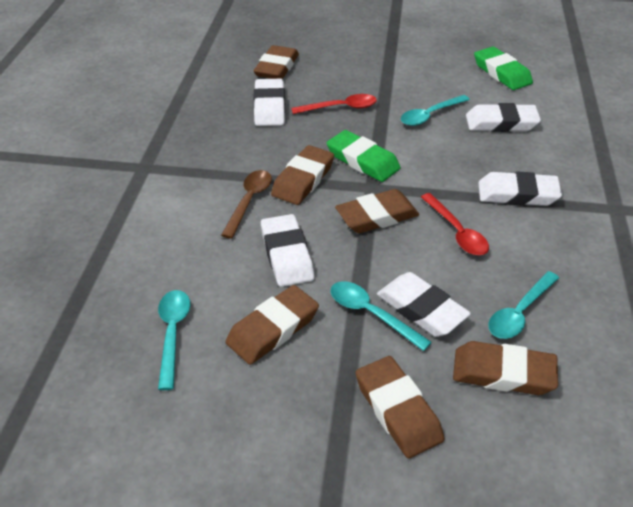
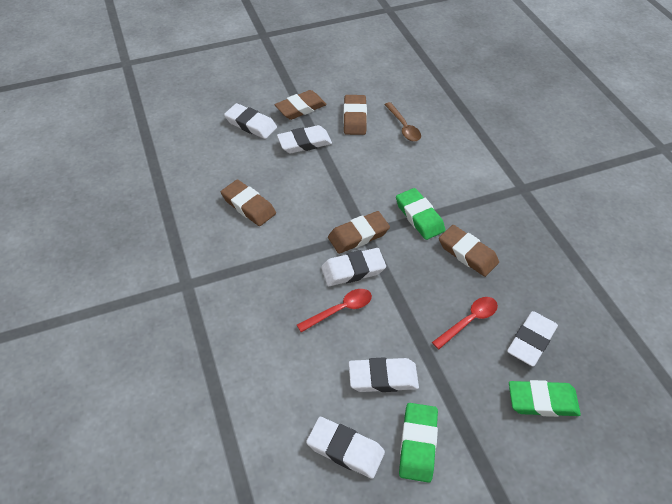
brown eraser: [226,285,319,365] [254,45,299,79] [271,145,334,205] [335,189,419,233] [356,356,444,458] [453,341,558,395] = 6 -> [221,180,276,226] [275,90,327,120] [328,211,390,254] [343,95,367,135] [439,225,499,277] = 5
green eraser: [327,130,401,182] [474,46,533,90] = 2 -> [396,188,445,240] [399,403,438,483] [509,380,581,417] = 3
turquoise spoon: [158,290,190,390] [330,281,432,351] [401,95,470,126] [488,271,559,339] = 4 -> none = 0
white eraser: [254,79,285,126] [261,214,314,287] [377,272,471,337] [466,103,541,132] [478,171,562,206] = 5 -> [224,103,277,139] [277,125,332,153] [306,417,385,479] [321,248,386,286] [349,358,419,392] [507,311,558,367] = 6

